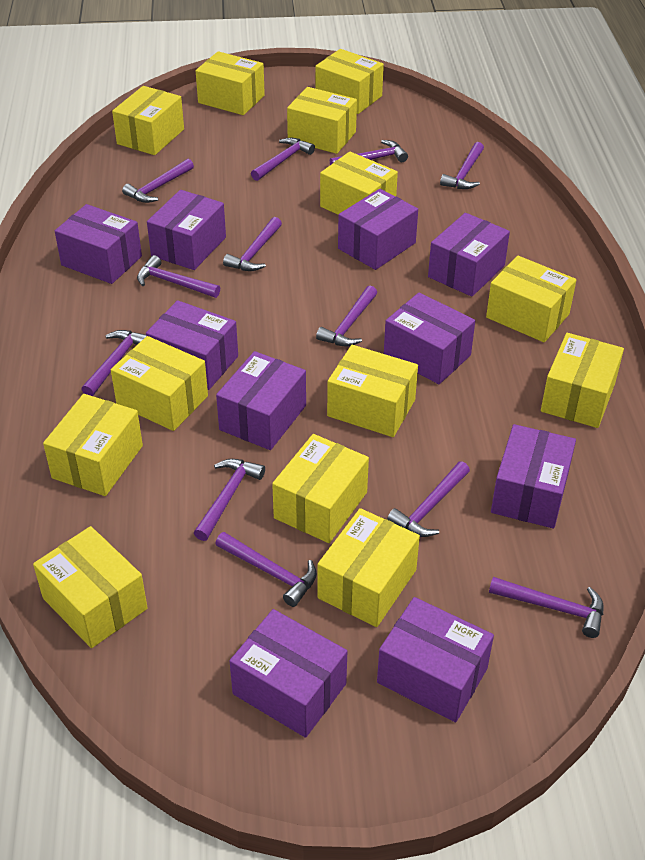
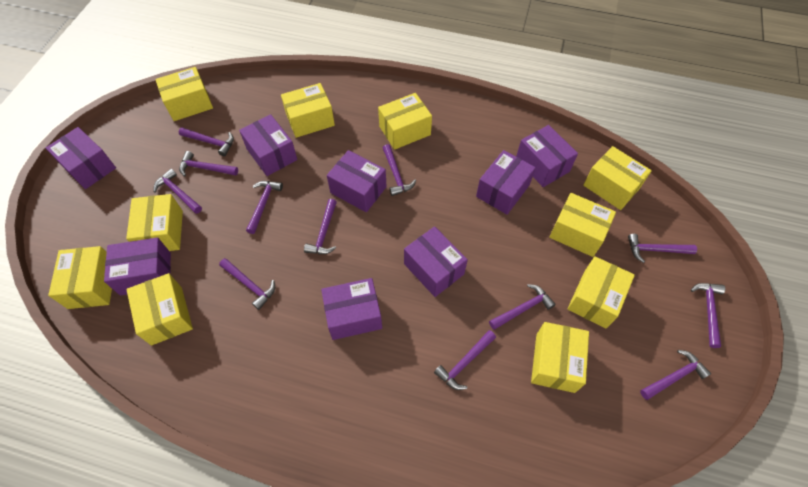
purple box: [55,204,142,284] [146,300,238,390] [147,190,226,270] [216,351,306,450] [230,609,347,738] [338,189,418,270] [377,597,494,722] [384,293,475,384] [428,213,510,297] [491,424,576,528] = 10 -> [46,127,116,189] [104,237,171,296] [239,114,297,176] [321,278,382,340] [327,150,387,212] [404,226,468,297] [476,150,536,215] [516,125,578,187] = 8
yellow box: [33,526,148,648] [43,394,143,496] [111,336,208,431] [112,86,184,155] [196,51,265,115] [272,434,369,543] [287,87,357,154] [315,49,384,114] [318,508,420,627] [320,152,398,215] [327,345,418,437] [486,256,576,342] [541,333,624,428] = 13 -> [48,246,112,309] [126,194,183,251] [126,273,193,346] [155,67,213,121] [281,83,335,138] [378,93,432,150] [531,322,589,393] [549,193,616,257] [568,256,635,328] [583,146,652,210] = 10

